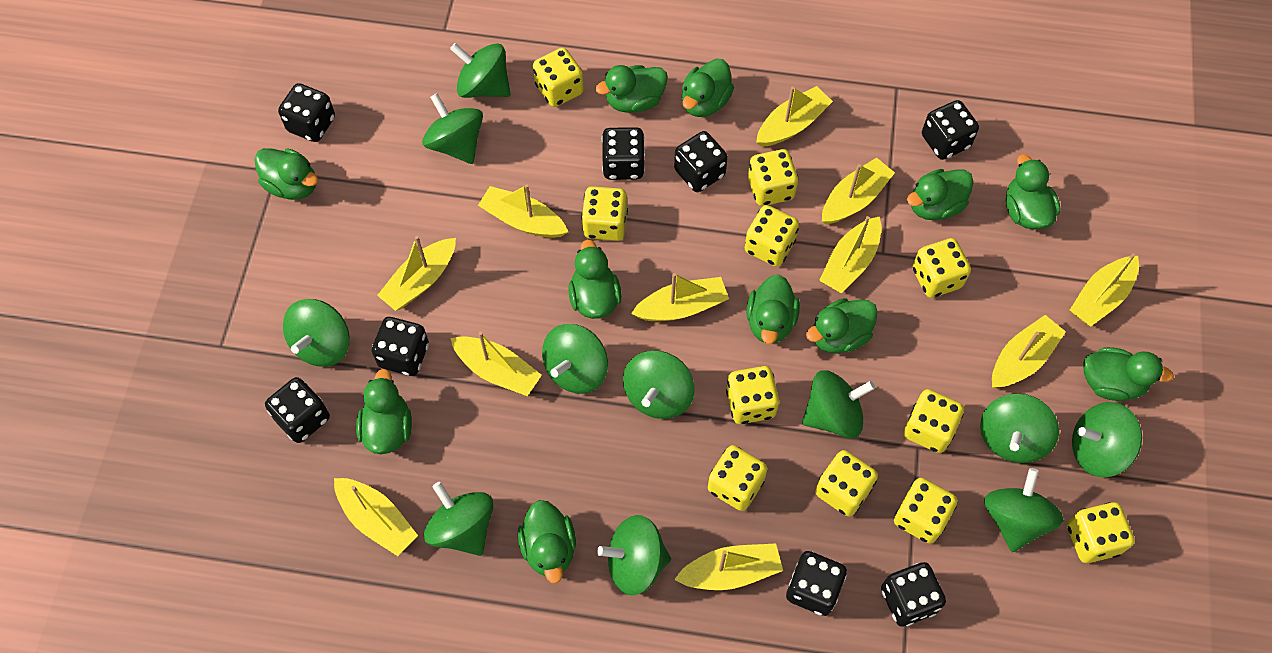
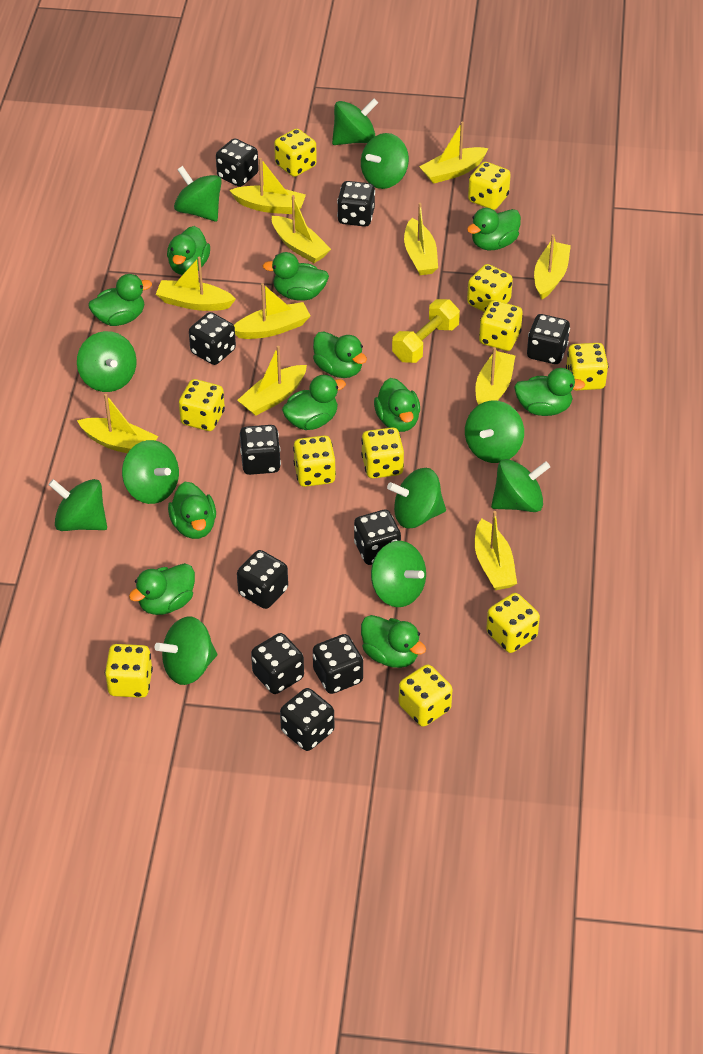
black dice: [265,377,330,443] [278,83,335,142] [372,317,429,376] [602,127,645,180] [674,131,728,192] [786,551,847,616] [881,562,946,627] [922,100,979,160] = 8 -> [189,312,236,365] [216,139,259,187] [237,550,288,609] [240,425,281,475] [251,633,304,694] [280,688,334,751] [313,634,363,694] [337,181,375,227] [354,510,401,565] [527,314,570,364] = 10
yellow dumbbell: none = 0 -> [392,299,460,363] = 1

